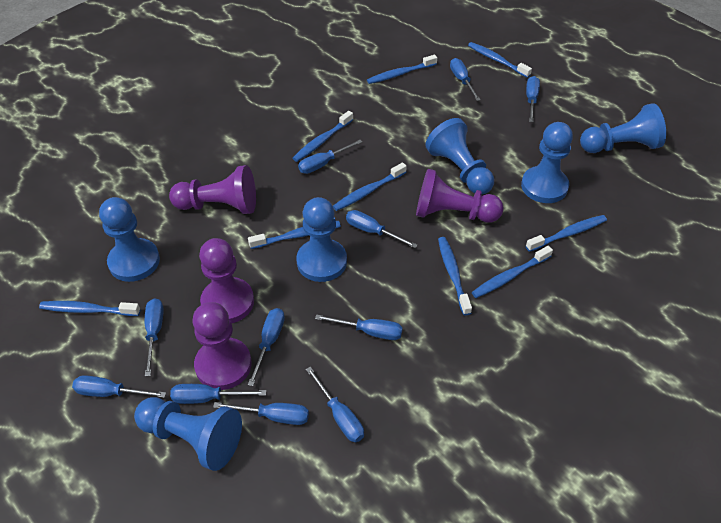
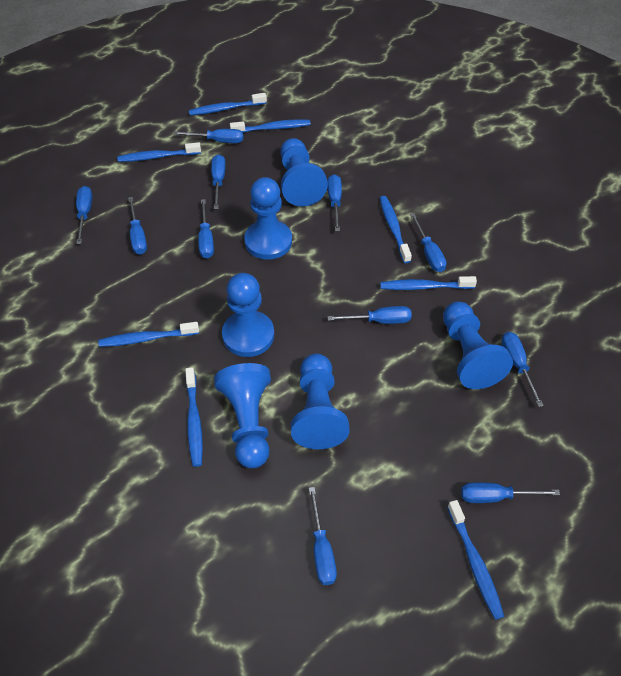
blue toothbrush: [39,301,140,316] [248,221,341,249] [293,111,353,162] [333,163,407,211] [367,55,437,84] [438,237,472,315] [468,42,532,78] [472,246,553,298] [526,215,607,252] = 9 -> [98,322,199,347] [117,142,201,162] [185,367,203,467] [189,93,267,116] [230,119,311,133] [380,196,412,263] [380,276,477,290] [447,500,505,620] = 8
purple pawn: [169,165,256,214] [193,302,252,390] [199,238,254,323] [416,169,504,223] = 4 -> none = 0

